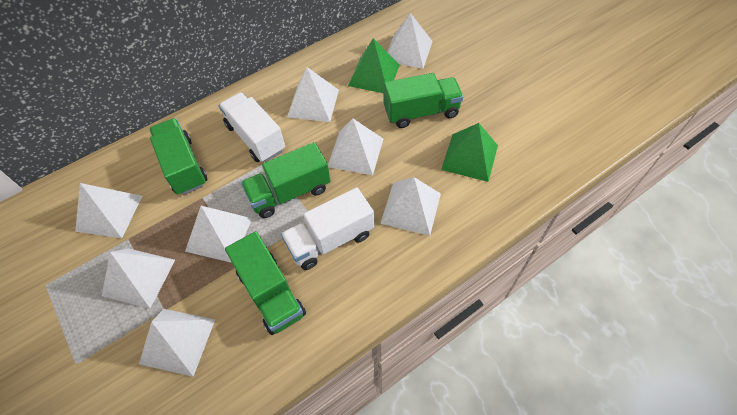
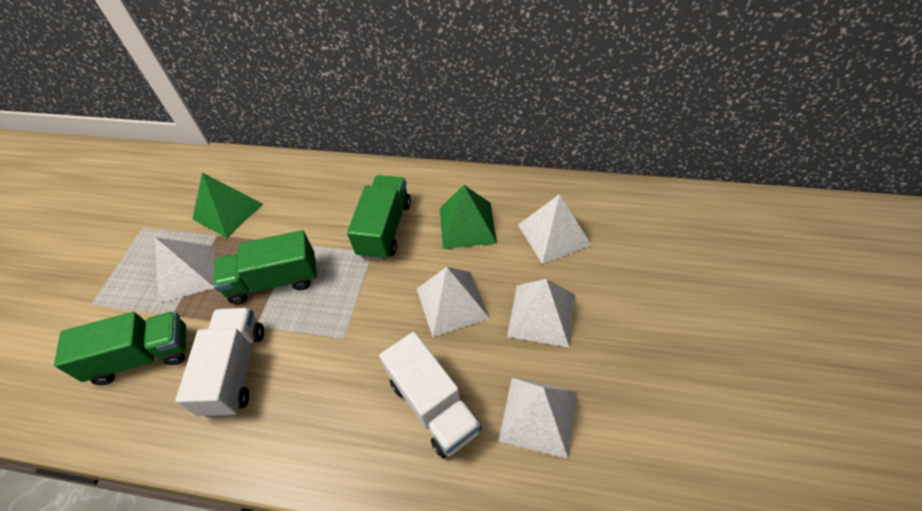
green truck: [149,118,208,195] [225,231,306,335] [241,142,331,218] [384,73,464,128] = 4 -> [54,311,186,385] [213,230,317,304] [347,175,411,260] = 3
white pyramid: [75,183,142,238] [102,248,175,309] [139,309,215,377] [185,206,252,263] [287,67,339,122] [328,118,383,175] [380,177,441,236] [387,13,433,69] = 8 -> [155,237,215,303] [417,267,490,337] [498,378,577,458] [507,279,575,347] [518,194,592,264] = 5

